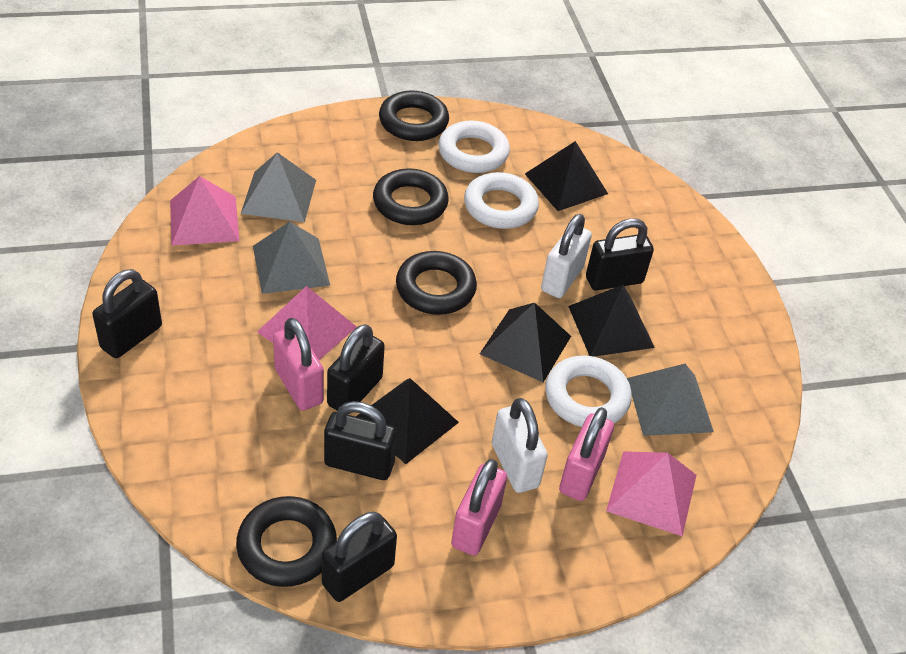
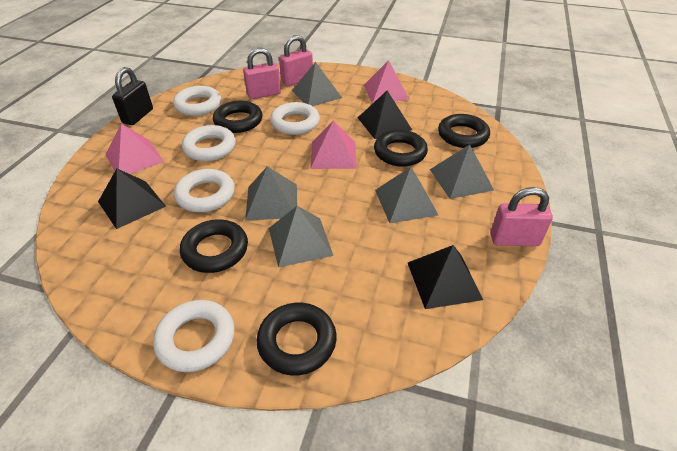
black padlock: [92,269,162,358] [322,512,397,602] [324,401,397,480] [327,324,385,415] [586,218,654,291] = 5 -> [112,67,153,125] = 1
black pyramid: [356,378,459,464] [480,303,571,382] [525,141,608,211] [568,285,655,357] = 4 -> [98,169,166,229] [358,91,412,139] [408,245,483,309] = 3
black ring: [236,496,337,587] [373,168,449,225] [379,91,449,141] [396,251,477,315] = 4 -> [180,220,248,273] [213,100,262,133] [257,303,337,375] [374,130,428,167] [438,114,490,148] = 5
grey pyramid: [241,152,316,222] [253,222,330,294] [627,364,714,436] = 3 -> [245,166,297,221] [269,206,333,267] [292,62,342,106] [375,167,438,223] [430,144,494,199] = 5
white padlock: [492,398,548,493] [541,214,592,298] = 2 -> none = 0
white ring: [438,121,510,173] [464,172,539,229] [545,356,632,427] = 3 -> [153,300,235,372] [173,86,221,116] [174,169,235,212] [182,125,236,161] [270,102,320,135] = 5

